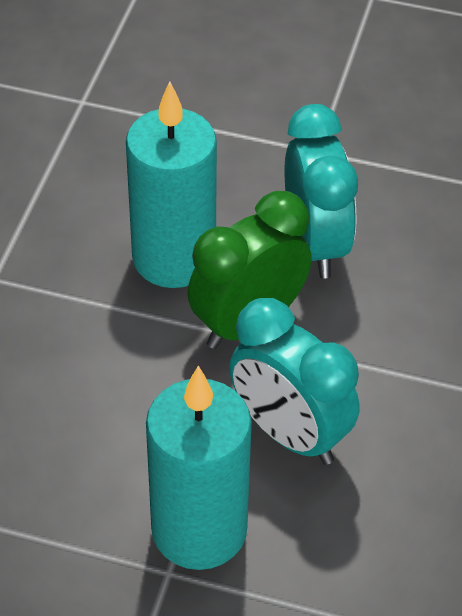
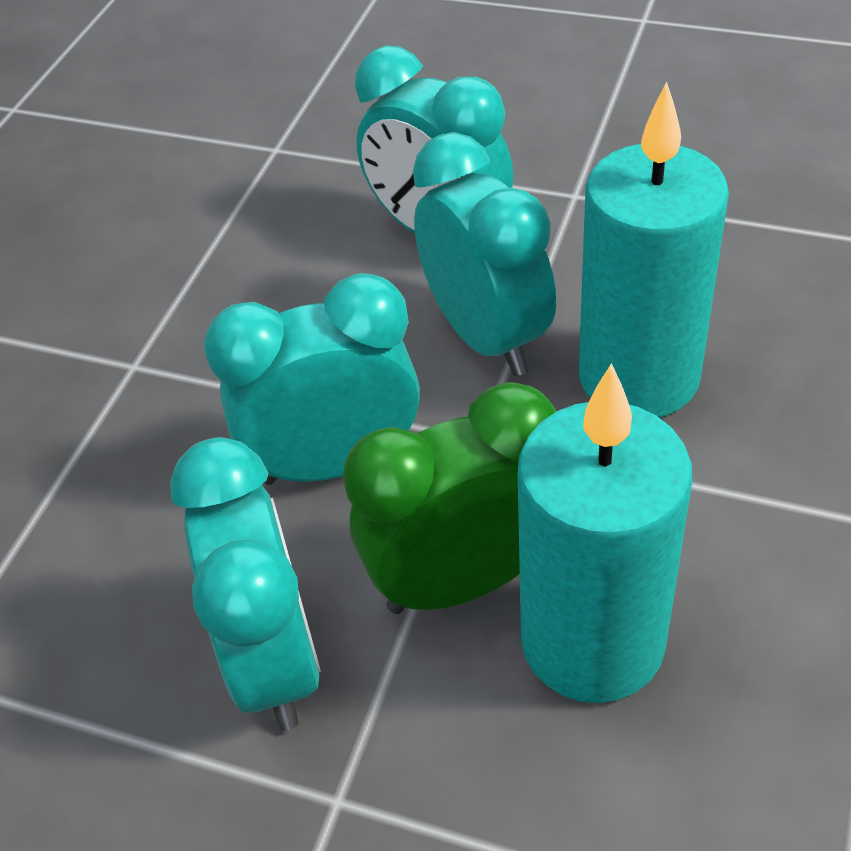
turquoise clock: [229,298,359,465] [284,104,358,279] = 2 -> [170,437,321,730] [204,273,420,485] [355,45,513,234] [413,132,556,376] = 4

